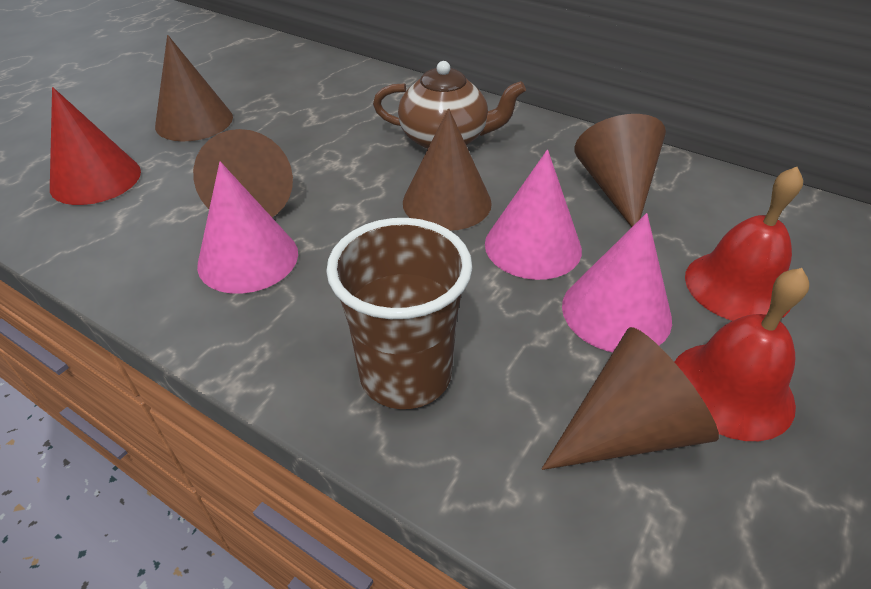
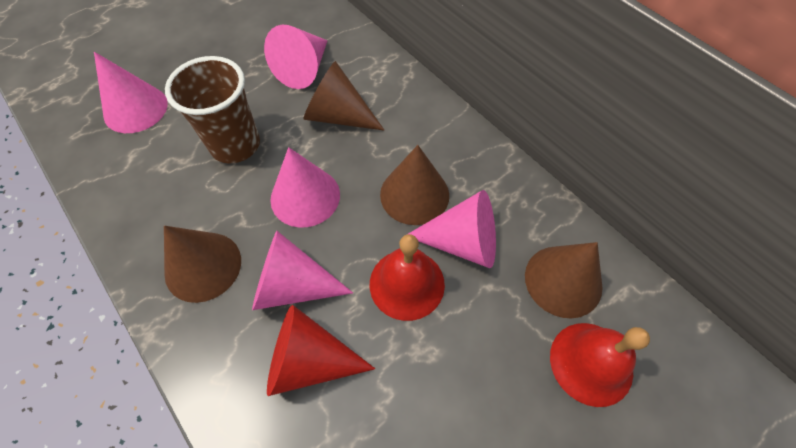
brown cone: [155,35,233,141] [193,129,293,217] [403,108,492,231] [542,327,719,470] [575,114,666,227] = 5 -> [164,226,241,303] [303,61,384,130] [380,145,449,225] [525,242,602,318] = 4
brown teapot: [373,61,526,149] = 1 -> none = 0
pink cone: [197,161,298,294] [485,150,582,280] [562,213,672,352] = 3 -> [94,52,168,133] [252,231,353,310] [264,25,327,89] [270,147,340,228] [408,190,496,268] = 5

